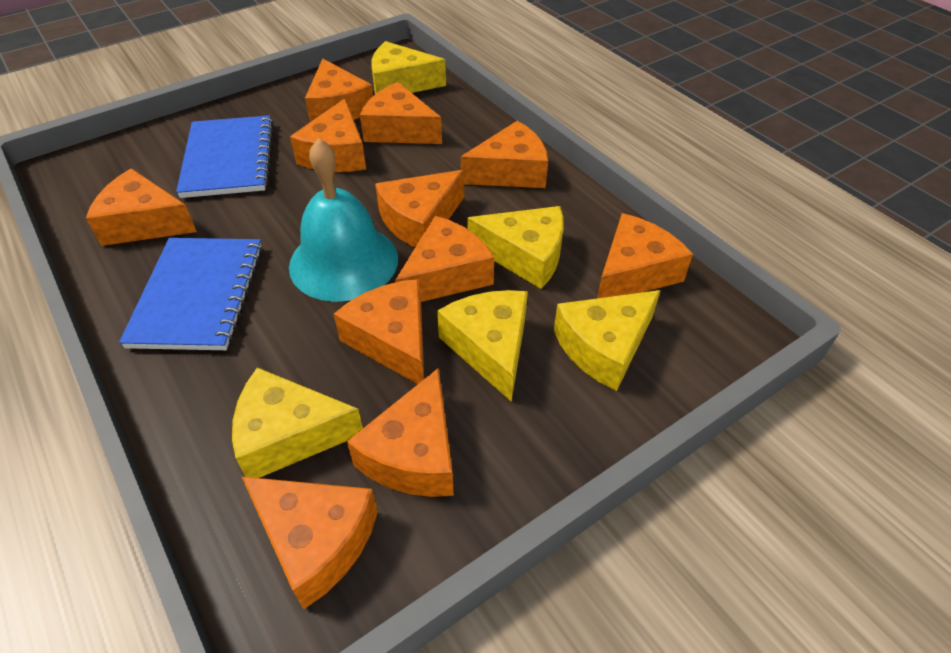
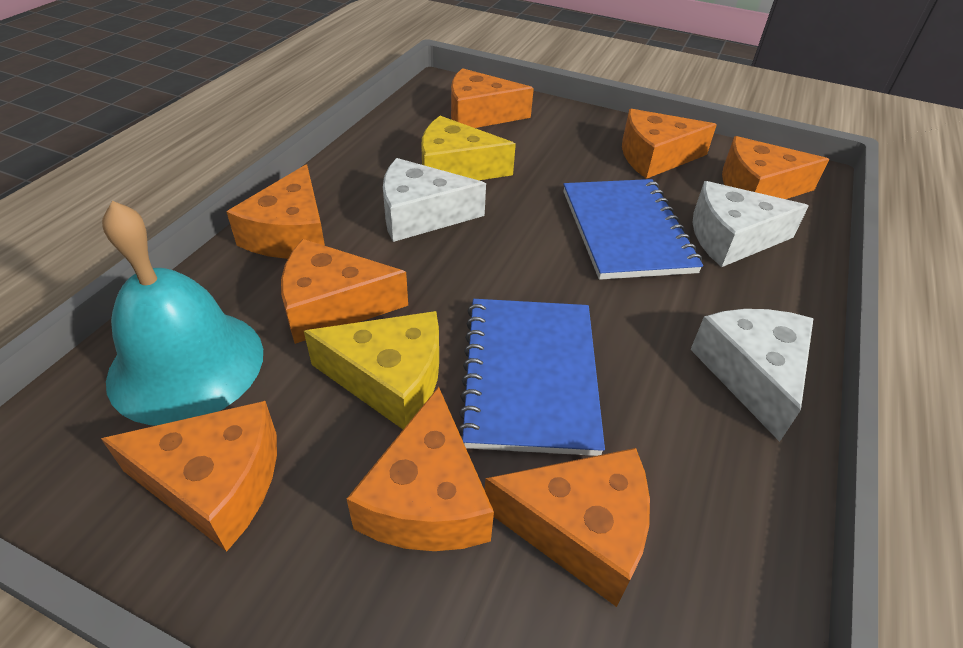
orange cheese: [86,169,197,246] [241,476,378,609] [290,99,366,172] [305,59,373,122] [334,279,424,384] [347,368,454,497] [360,82,442,144] [375,170,464,247] [395,216,494,302] [461,121,548,188] [597,213,693,298] = 11 -> [101,401,277,552] [227,164,325,259] [281,239,408,344] [347,387,494,551] [451,68,534,128] [485,448,650,607] [622,109,717,179] [722,136,829,199] = 8
white cheese: none = 0 -> [383,158,486,242] [690,309,813,442] [692,181,809,267] = 3
yellow cheese: [232,368,363,478] [372,41,446,94] [437,290,528,402] [467,206,564,289] [554,290,661,391] = 5 -> [304,311,439,429] [421,116,516,180] = 2

